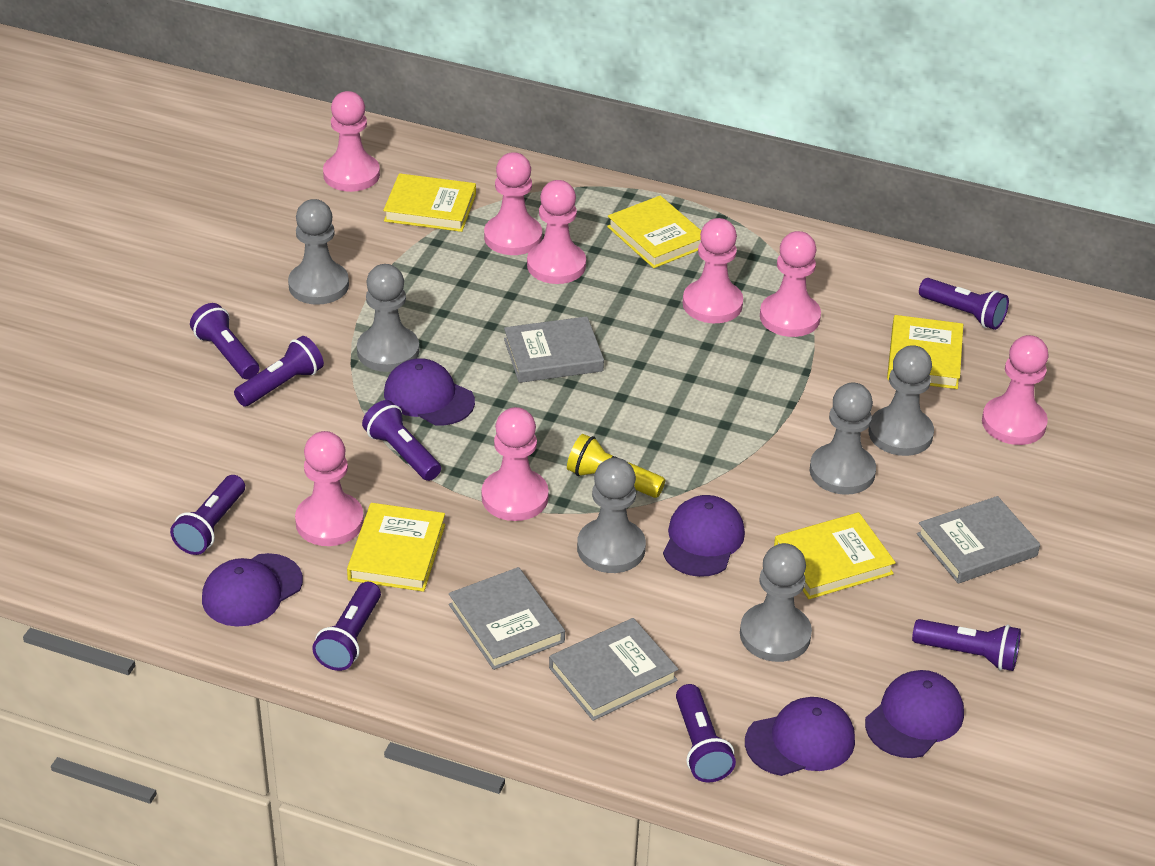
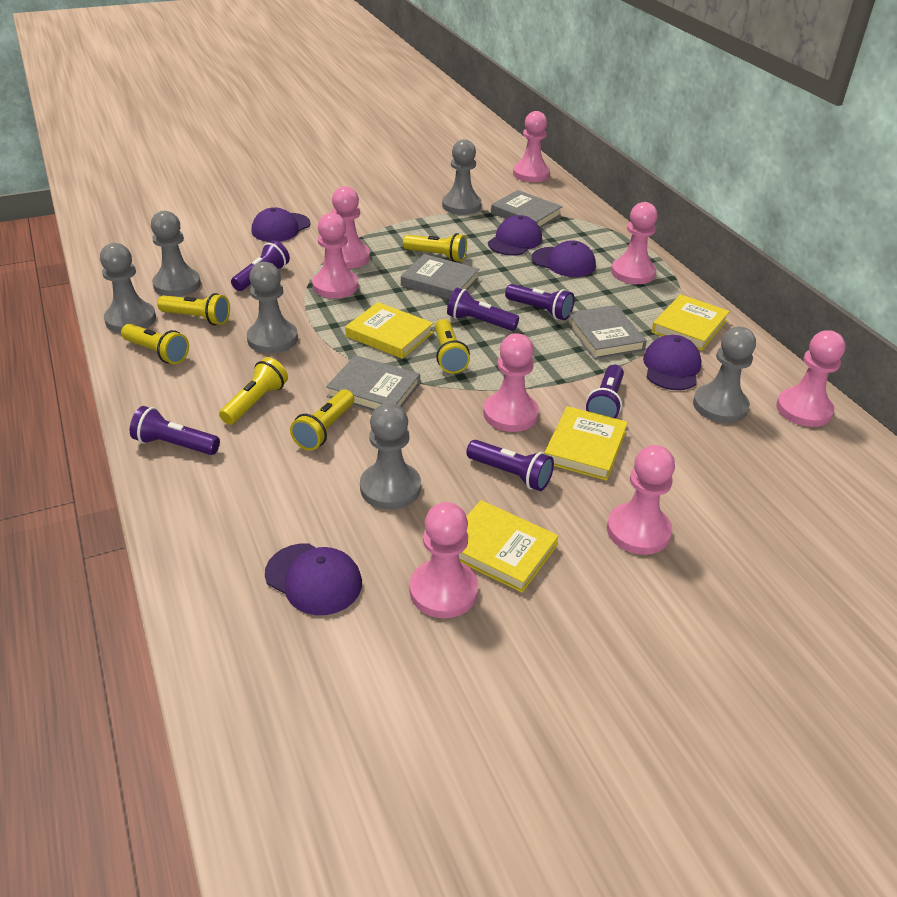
purple flashlight: [170,475,245,555] [190,303,259,380] [234,336,324,407] [312,582,381,671] [362,400,441,481] [676,684,736,782] [912,619,1021,671] [919,278,1009,330] = 8 -> [130,406,220,455] [231,240,290,291] [447,288,519,331] [466,440,554,491] [505,284,574,320] [586,365,624,418] = 6
yellow book: [347,503,445,592] [383,173,476,232] [607,196,701,268] [774,512,896,599] [887,315,963,389] = 5 -> [345,302,433,359] [458,500,559,593] [544,406,628,481] [651,294,730,351] = 4
yellow flashlight: [567,434,665,498] = 1 -> [121,324,189,364] [157,293,230,325] [219,357,288,425] [290,390,354,450] [403,233,467,262] [435,319,470,374] = 6

